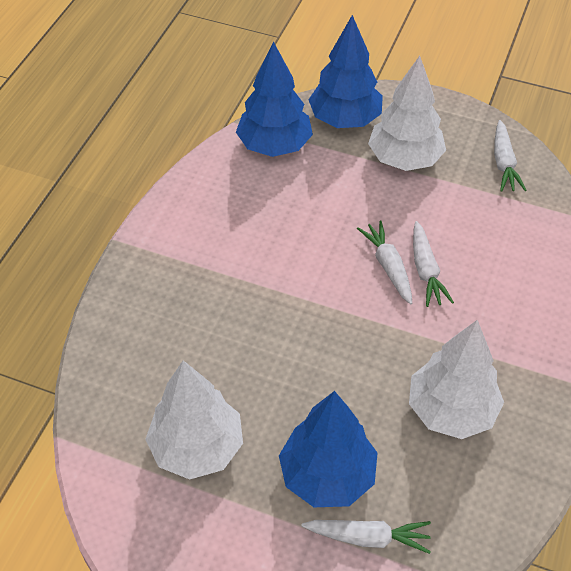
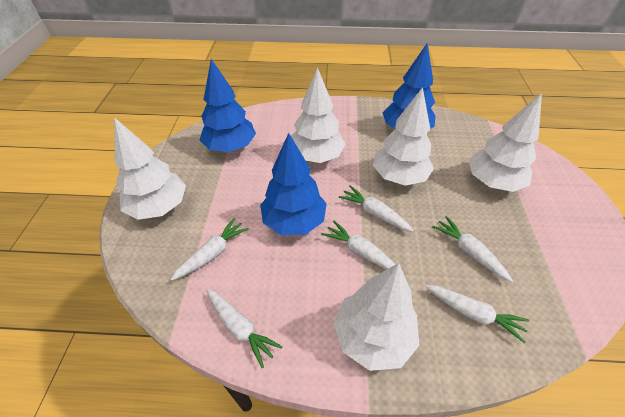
white carrot: [302,520,431,554] [357,221,412,304] [413,221,454,307] [494,120,526,192] = 4 -> [171,218,249,281] [206,289,283,368] [321,221,396,270] [339,185,414,232] [426,285,529,343] [432,216,513,282] = 6
white tree: [145,360,243,479] [368,56,446,171] [409,320,504,439] = 3 -> [114,117,186,220] [291,67,346,163] [334,263,420,371] [373,87,434,186] [469,93,542,192] = 5

